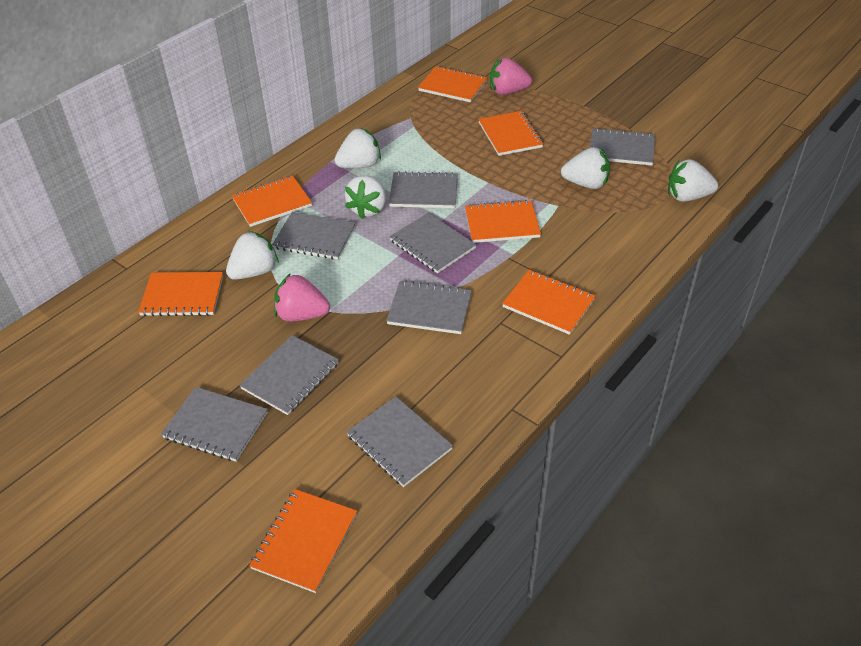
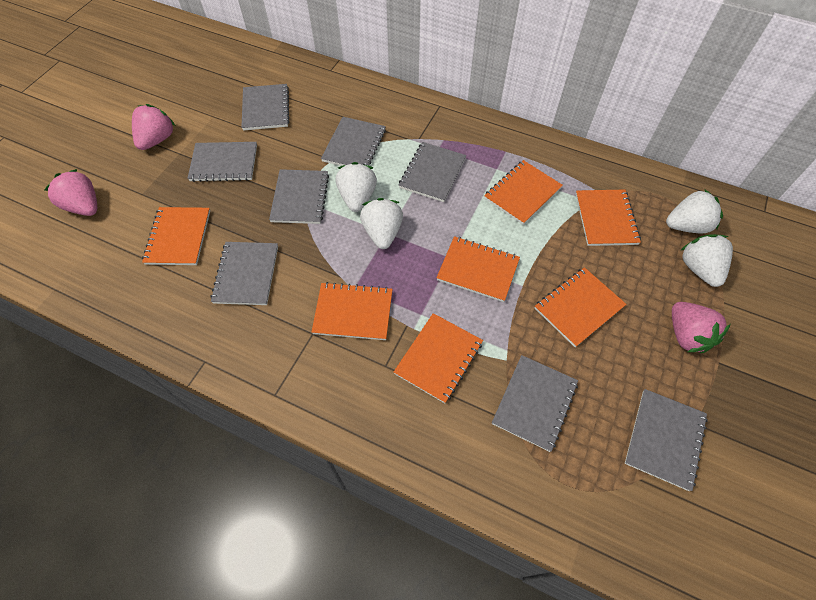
pink strawberry: [274,273,330,321] [490,58,532,95] = 2 -> [45,169,97,216] [132,104,175,150] [672,302,731,353] = 3
white strawberry: [226,231,279,280] [334,128,381,168] [345,175,386,219] [561,147,610,189] [668,159,718,202] = 5 -> [336,162,377,212] [360,198,403,249] [666,190,723,234] [680,234,733,287] = 4

